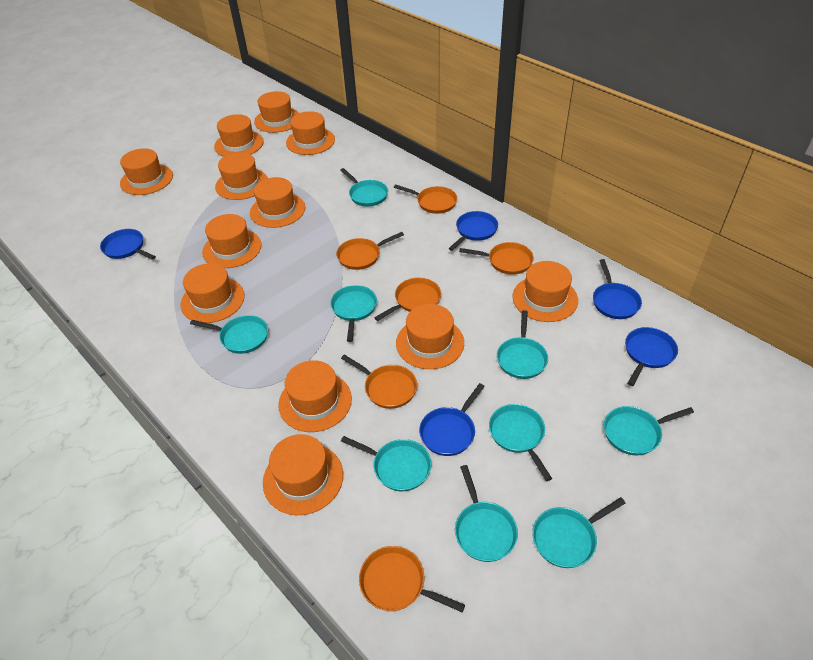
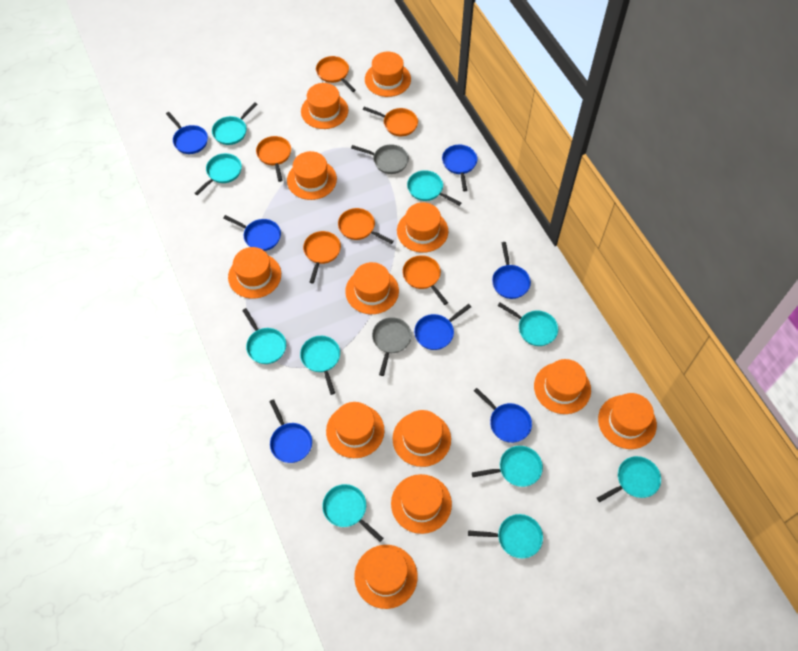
blue pan: [100,229,156,260] [419,383,485,456] [448,211,498,251] [593,259,642,319] [625,327,678,386] = 5 -> [166,112,208,154] [223,215,281,251] [269,399,312,463] [414,304,471,350] [442,145,478,191] [474,388,532,443] [492,242,531,299] = 7
grey pan: none = 0 -> [351,144,409,174] [372,317,412,376] = 2
turquoise pan: [190,315,268,354] [330,285,377,342] [340,168,388,206] [341,436,431,491] [455,465,518,562] [489,404,552,481] [497,310,548,379] [532,497,625,568] [604,406,694,455] = 9 -> [195,153,242,196] [212,102,258,145] [242,308,286,364] [300,336,340,395] [322,484,383,542] [407,170,461,206] [468,514,543,559] [472,446,543,487] [498,303,558,346] [597,456,661,502] = 10

